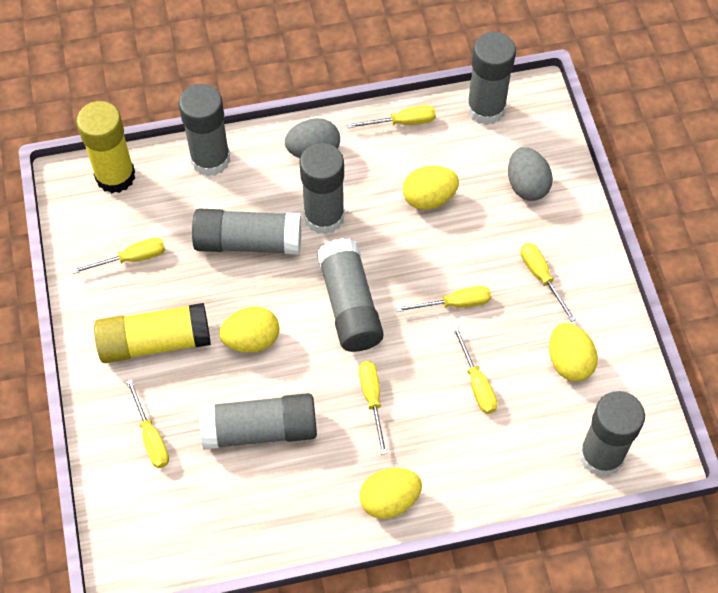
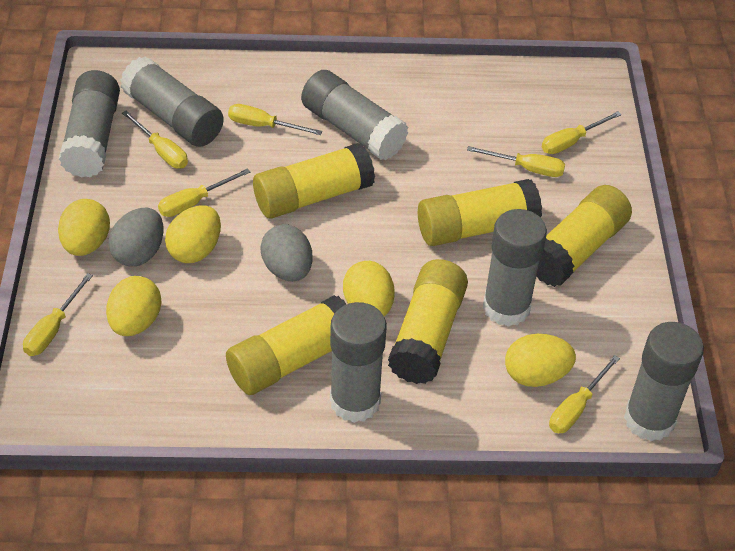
grey glue stick: [179,84,230,176] [192,209,302,255] [199,393,317,450] [299,143,345,235] [317,238,384,352] [467,32,516,125] [579,391,645,477] = 7 -> [59,70,120,178] [120,57,224,147] [301,70,408,160] [330,302,387,423] [483,209,547,327] [624,322,704,441] = 6
yellow egg: [219,307,280,352] [359,468,422,519] [403,166,459,210] [549,323,598,381] = 4 -> [58,199,110,256] [106,276,161,336] [165,205,221,263] [343,261,395,316] [505,334,576,387] = 5
yellow glue stick: [76,101,135,193] [94,303,211,363] = 2 -> [226,295,347,395] [253,143,375,218] [388,259,468,384] [418,179,542,246] [536,185,632,287] = 5

